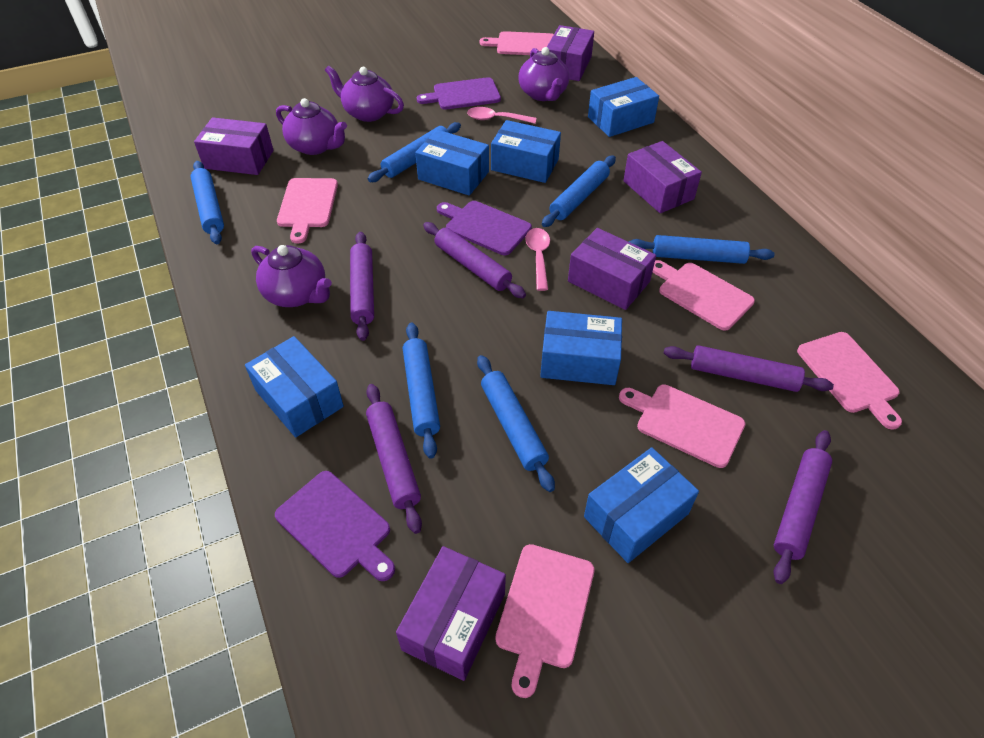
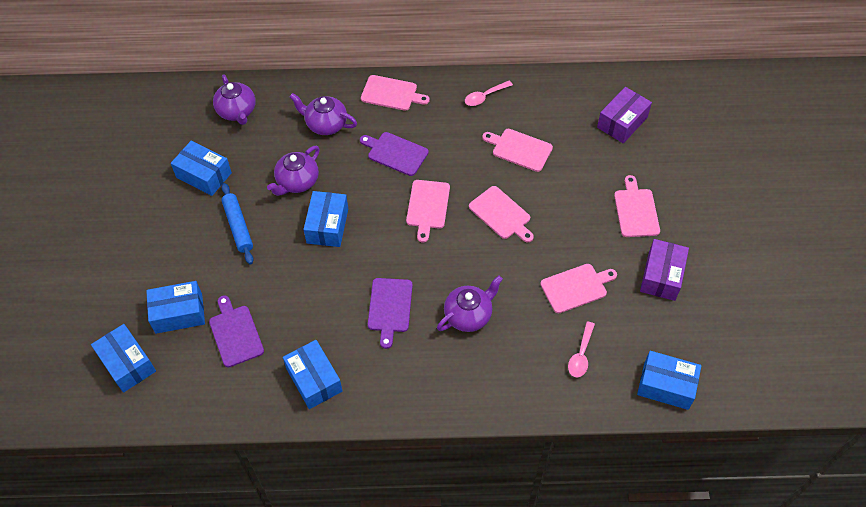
blue rolling pin: [190,161,224,244] [368,122,461,182] [403,323,440,459] [477,355,555,492] [542,156,616,227] [629,235,775,264] = 6 -> [221,183,253,264] = 1
purple box: [194,117,274,175] [396,546,506,681] [547,25,594,81] [568,228,656,310] [623,141,702,213] = 5 -> [597,87,652,143] [640,239,689,301] = 2
purple rolling pin: [350,232,374,341] [366,384,422,534] [423,222,526,298] [664,345,834,392] [773,430,832,584] = 5 -> none = 0

